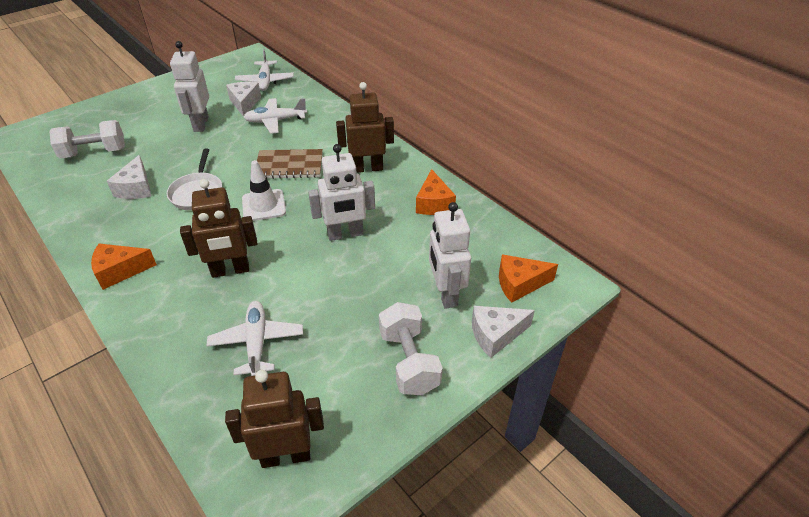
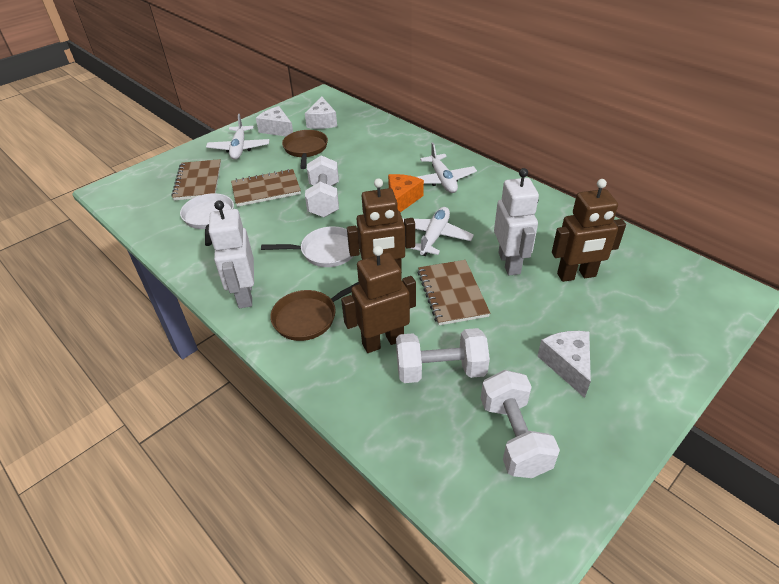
brown notebook: [257,149,323,179] = 1 -> [171,159,221,201] [231,169,301,207] [418,260,490,325] = 3
brown pan: none = 0 -> [270,282,359,341] [282,130,328,169] = 2
orange cheese: [91,244,157,290] [416,169,456,215] [499,254,558,303] = 3 -> [388,174,424,212] = 1
white dumbbell: [49,120,125,159] [379,302,443,395] = 2 -> [305,155,339,217] [396,328,490,383] [481,370,560,478] = 3
white pan: [167,149,222,210] = 1 -> [180,193,234,246] [261,226,353,267] = 2
white robot: [170,41,209,132] [308,144,375,241] [429,202,471,309] = 3 -> [208,200,254,308] [494,168,539,275] = 2
white traffic cone: [242,160,286,221] = 1 -> none = 0

